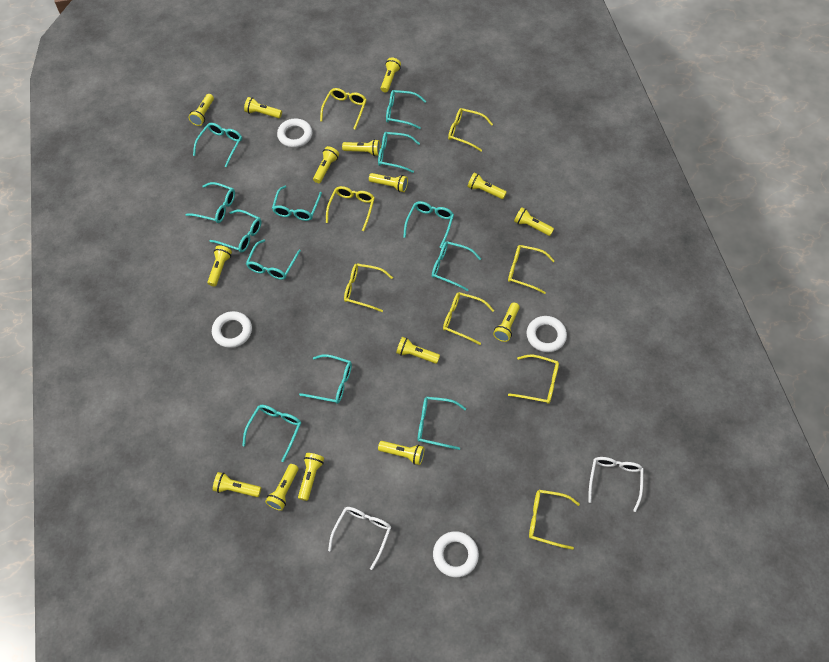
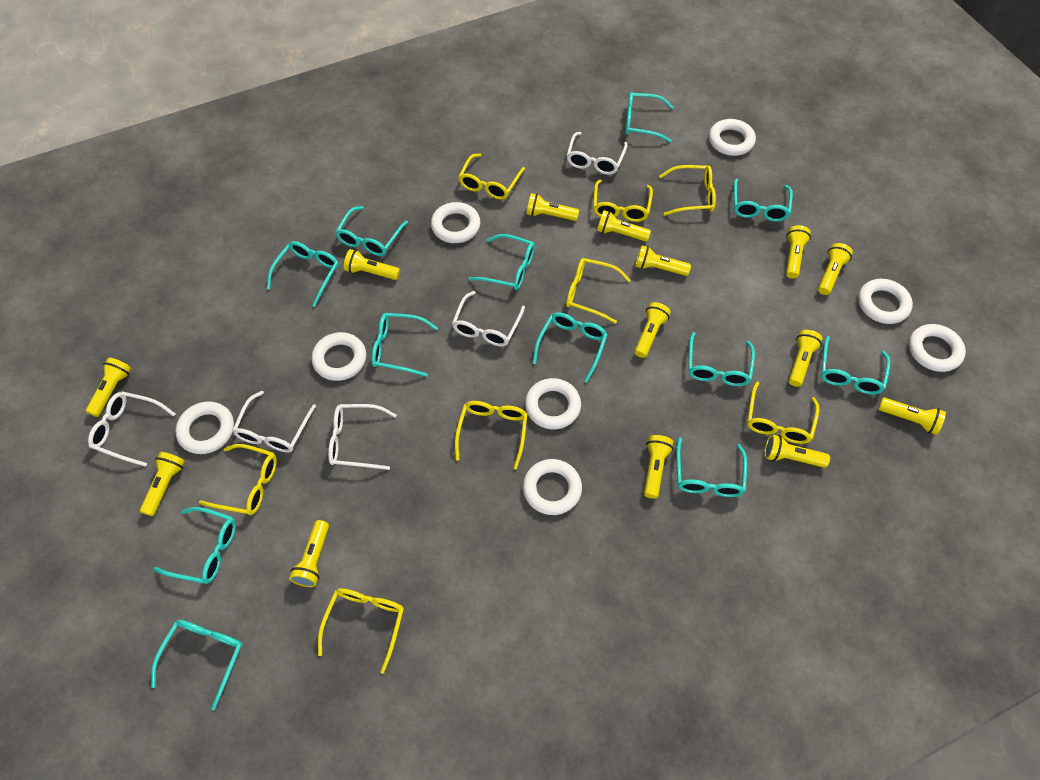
white glasses: [328,507,391,570] [588,457,644,512] = 2 -> [88,392,176,467] [232,391,316,452] [328,404,397,470] [452,291,525,346] [567,132,628,175] = 5
white ring: [212,311,252,348] [277,118,312,148] [433,531,479,577] [527,316,567,353] = 4 -> [175,402,234,454] [311,332,366,381] [431,202,480,243] [523,459,582,515] [525,378,581,429] [709,119,756,156] [858,279,913,324] [909,324,966,372] = 8
yellow flashlight: [188,94,214,126] [207,245,232,287] [213,472,261,497] [244,97,282,118] [265,464,299,511] [298,453,324,501] [313,146,339,183] [342,139,380,156] [369,173,408,192] [378,441,425,465] [381,58,401,92] [396,337,440,364] [467,173,507,199] [493,303,520,342] [514,207,554,236] = 15 -> [86,358,131,417] [140,452,185,516] [289,520,329,587] [344,249,400,280] [526,193,579,221] [597,210,651,242] [635,245,691,276] [635,302,671,358] [644,435,673,499] [764,434,830,468] [786,225,811,279] [789,330,823,387] [818,243,853,295] [878,398,946,435] = 14

